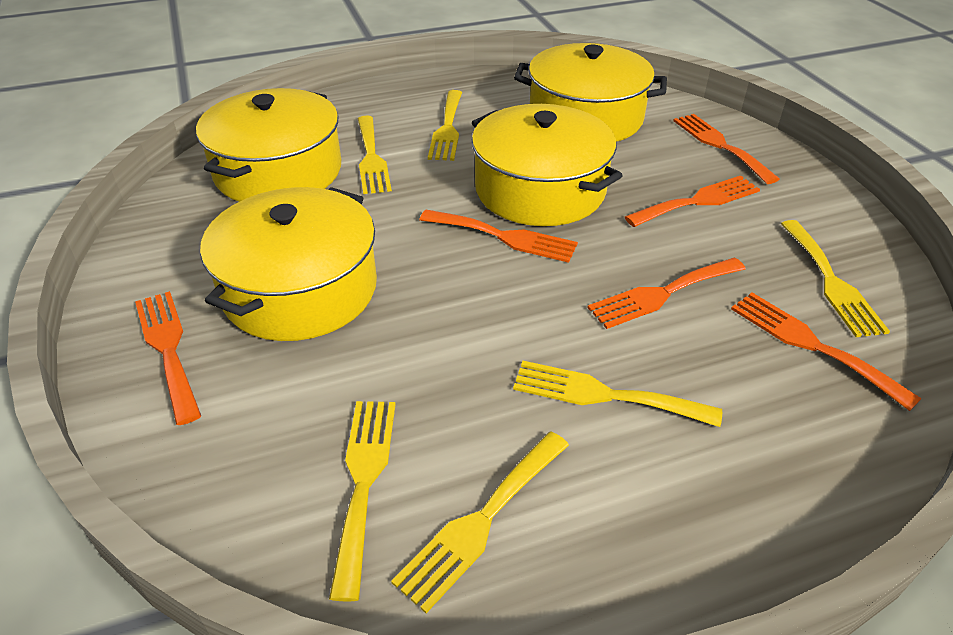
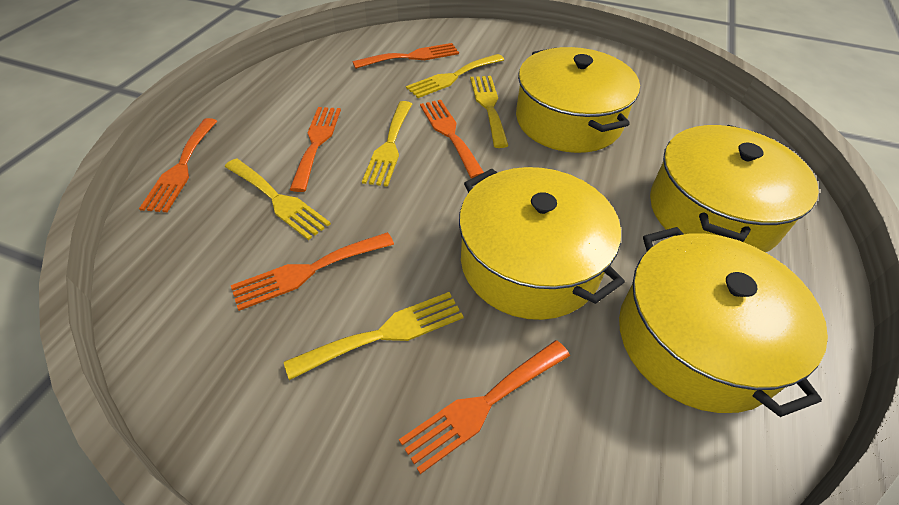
yellow fork: [329,401,396,601] [358,116,392,194] [391,432,569,613] [428,90,462,161] [513,361,722,427] [781,220,890,337] = 6 -> [225,158,331,240] [284,292,464,380] [362,101,412,187] [406,54,504,98] [470,76,509,148] = 5

